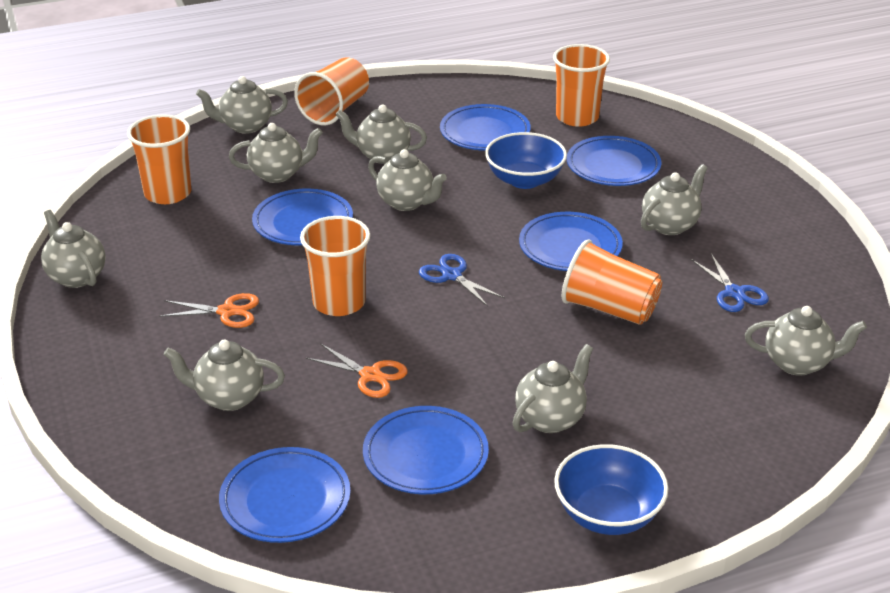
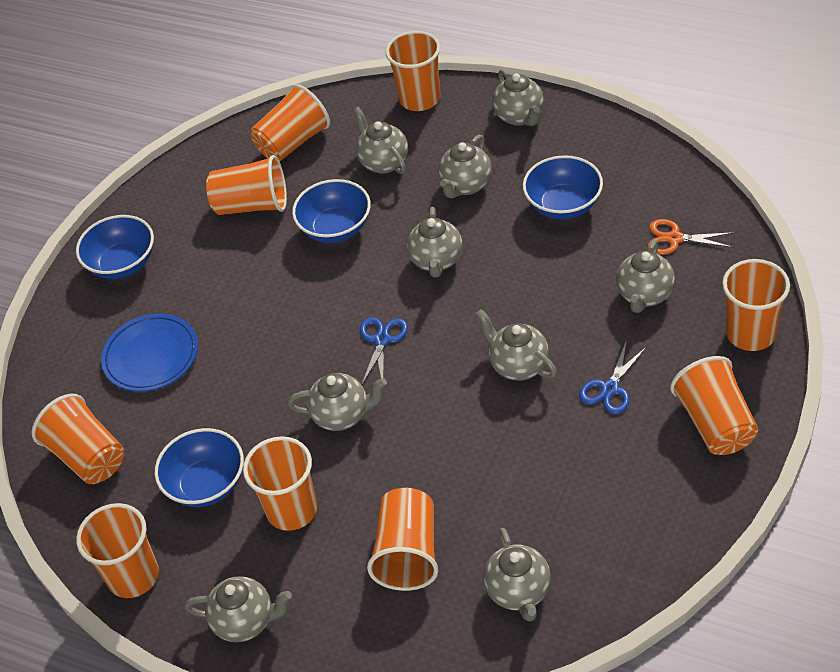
blue bowl: [485,132,567,189] [554,444,668,535] = 2 -> [76,215,154,279] [155,428,244,507] [292,179,371,243] [523,155,603,219] = 4
blue plate: [219,447,350,543] [252,189,353,245] [363,406,489,494] [440,104,531,151] [519,212,623,271] [567,136,661,186] = 6 -> [101,314,198,392] = 1
orange cup: [127,114,191,204] [294,57,369,125] [300,216,370,316] [553,44,610,127] [562,239,662,325] = 5 -> [32,394,124,484] [76,503,159,598] [206,155,287,215] [243,436,317,531] [251,84,330,162] [367,488,438,591] [385,31,441,111] [670,356,758,455] [722,259,790,351] = 9
orange scissors: [159,293,259,328] [306,343,408,398] = 2 -> [648,219,734,255] = 1

